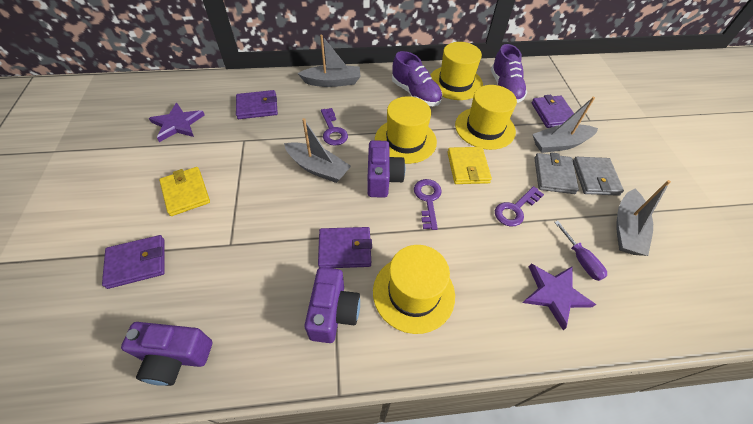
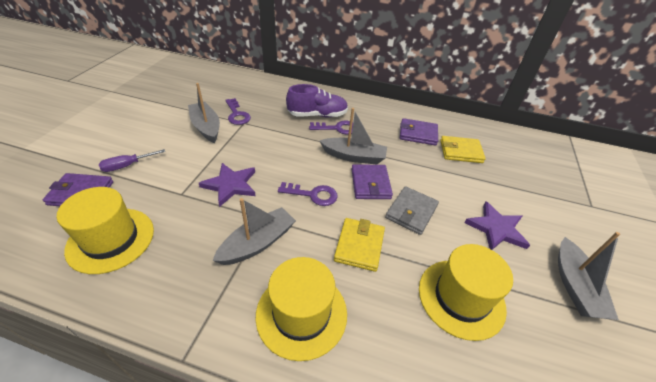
grey wallet: [534,153,579,194] [573,157,624,196] = 2 -> [385,186,439,235] = 1
purple camera: [121,322,212,386] [304,267,360,343] [367,140,405,198] = 3 -> none = 0
purple shoe: [392,51,442,106] [491,44,527,103] = 2 -> [286,84,348,118] = 1
purple wallet: [102,235,165,289] [236,90,278,119] [318,227,372,268] [531,95,574,128] = 4 -> [43,173,113,206] [351,164,393,199] [400,118,438,146] = 3
yellow hat: [373,245,455,334] [375,96,437,164] [430,42,483,100] [455,85,517,150] = 4 -> [57,187,154,274] [255,257,347,361] [419,244,513,341] = 3

